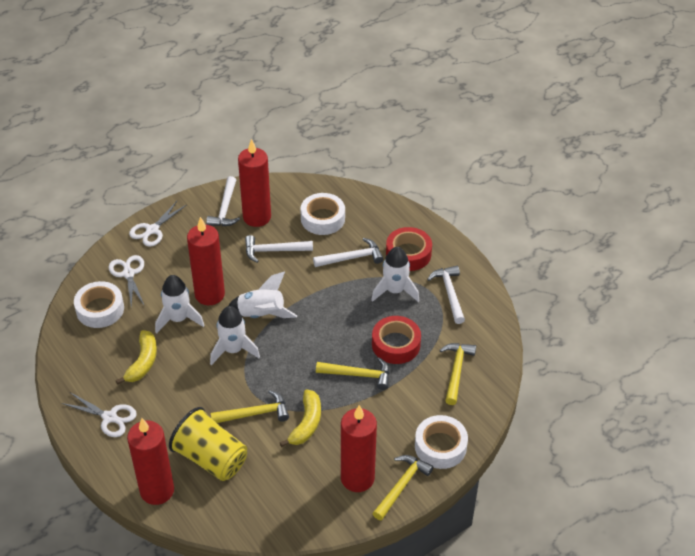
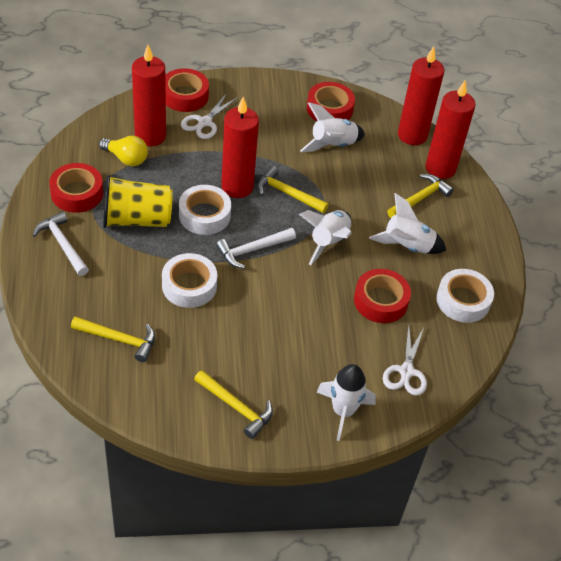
red tape: [372,316,421,364] [386,227,432,271] = 2 -> [49,163,103,213] [165,68,209,112] [307,82,355,121] [354,269,411,323] = 4
white hammer: [206,176,240,226] [245,235,313,263] [313,238,384,267] [427,266,465,324] = 4 -> [33,211,89,276] [216,228,296,269] = 2
white scissors: [62,392,137,437] [109,255,144,308] [129,201,186,247] = 3 -> [181,93,238,139] [383,324,427,396] = 2
yellow banana: [116,330,157,385] [280,389,321,447] = 2 -> none = 0
yellow light bulb: none = 0 -> [99,136,148,166] = 1

